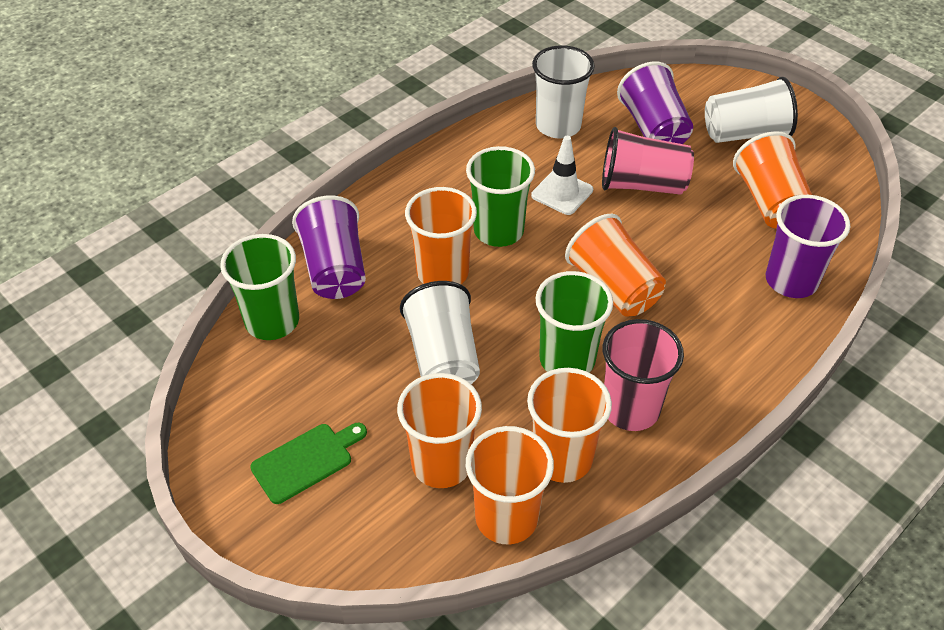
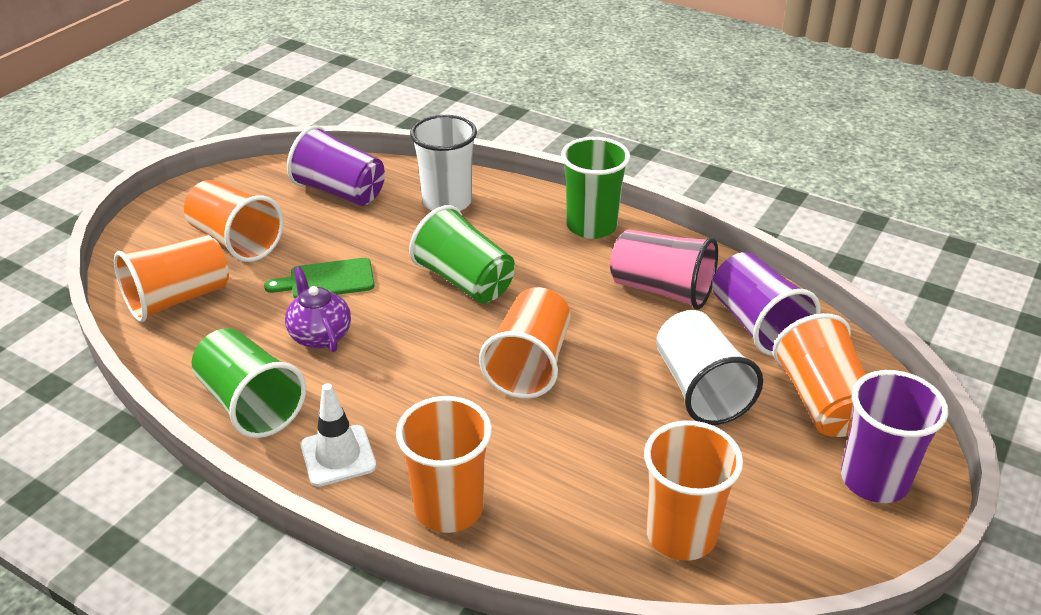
pink cup: [602,127,694,195] [603,319,684,431] = 2 -> [610,229,718,310] = 1
purple teapot: none = 0 -> [285,267,351,352] = 1
white cup: [400,281,480,384] [532,45,595,138] [705,77,798,143] = 3 -> [410,115,477,211] [656,310,763,425] = 2

